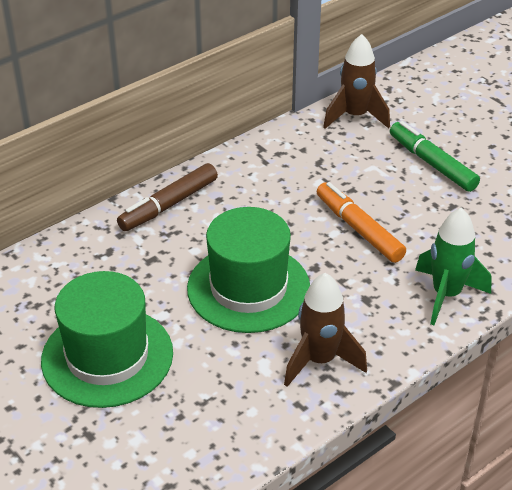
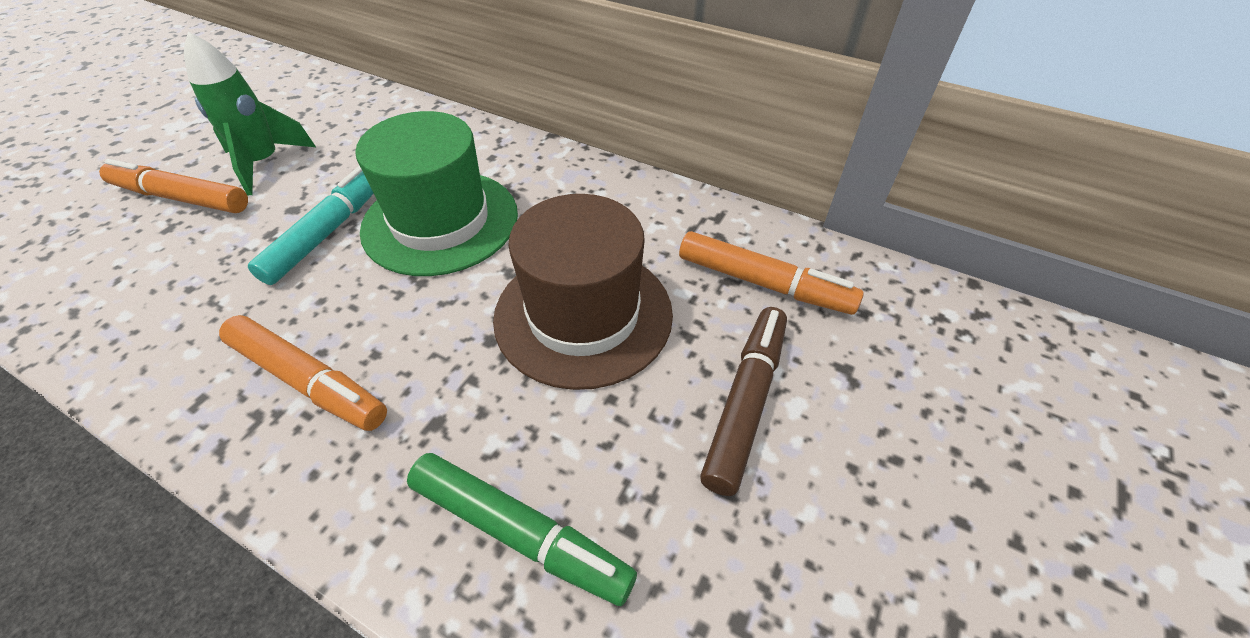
brown hat: none = 0 -> [493,194,673,390] = 1
brown rocket: [284,273,367,387] [323,34,390,129] = 2 -> none = 0
green hat: [41,271,173,408] [187,207,310,333] = 2 -> [355,111,518,276] = 1
orange marker: [317,182,406,263] = 1 -> [99,159,248,213] [219,315,387,431] [679,231,864,315] = 3
turquoise marker: none = 0 -> [248,165,374,285] = 1

